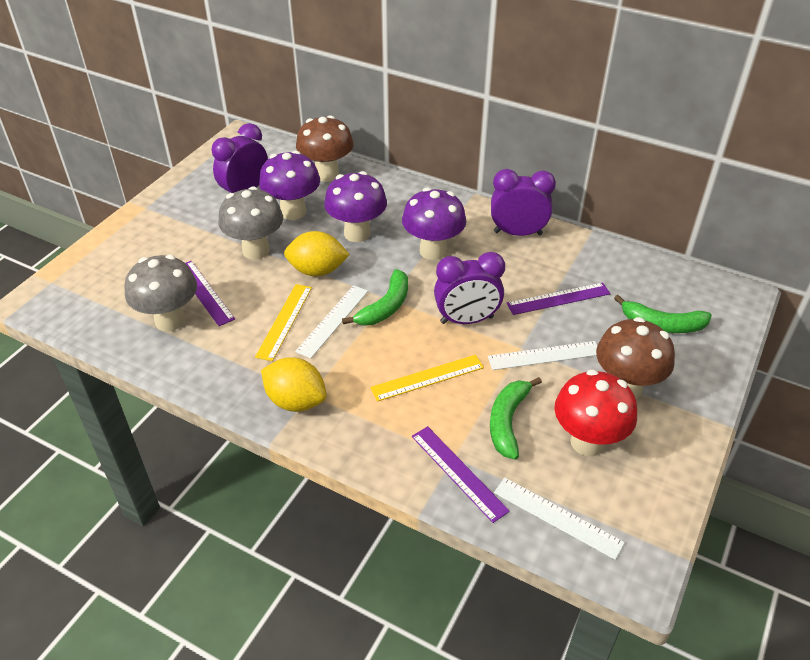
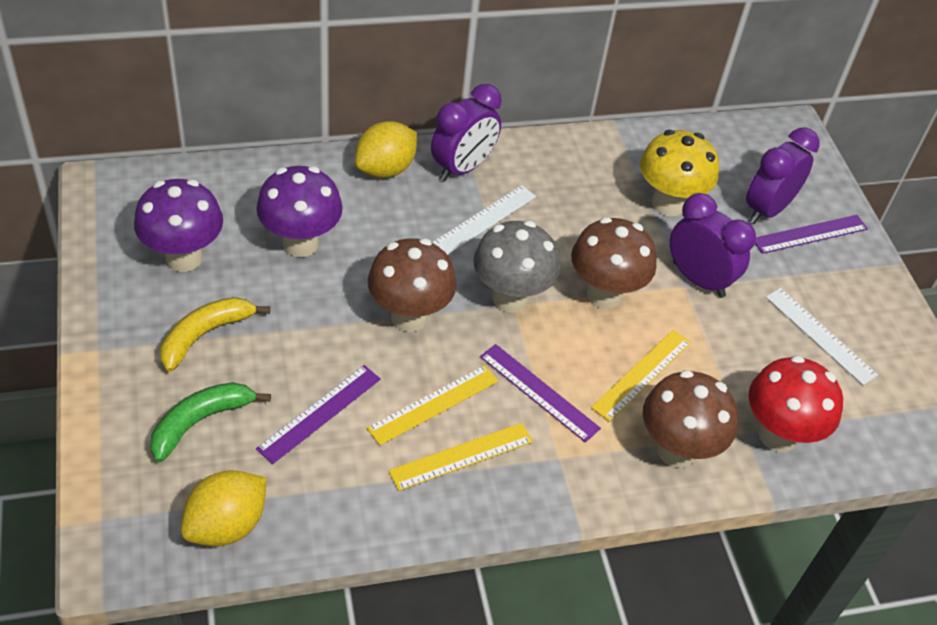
brown mushroom: [296,115,354,182] [596,317,675,399] = 2 -> [368,238,457,332] [571,217,657,309] [643,370,738,468] = 3
green banana: [342,269,408,325] [490,377,542,460] [614,295,712,333] = 3 -> [150,382,271,462] = 1
grey mushroom: [124,255,197,332] [218,186,283,260] = 2 -> [473,221,560,313] = 1
purple mushroom: [259,151,320,220] [324,171,387,242] [402,188,466,260] = 3 -> [134,179,223,272] [256,166,343,257] = 2
white ruler: [295,285,368,358] [488,341,597,370] [494,477,625,560] = 3 -> [432,185,536,255] [766,288,878,385] = 2
yellow banana: none = 0 -> [160,297,270,372] = 1
yellow mushroom: none = 0 -> [640,130,719,217] = 1
yellow ruler: [255,284,312,361] [370,355,484,402] = 2 -> [367,365,498,445] [388,423,533,491] [591,330,691,422] = 3

